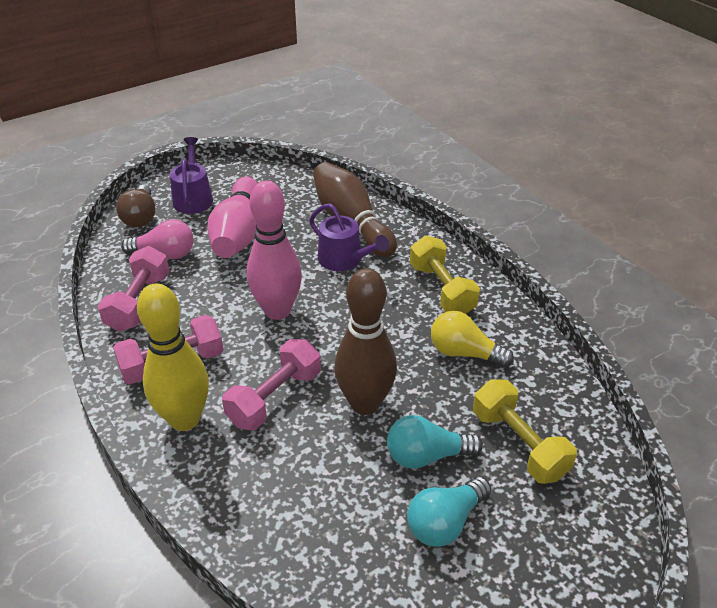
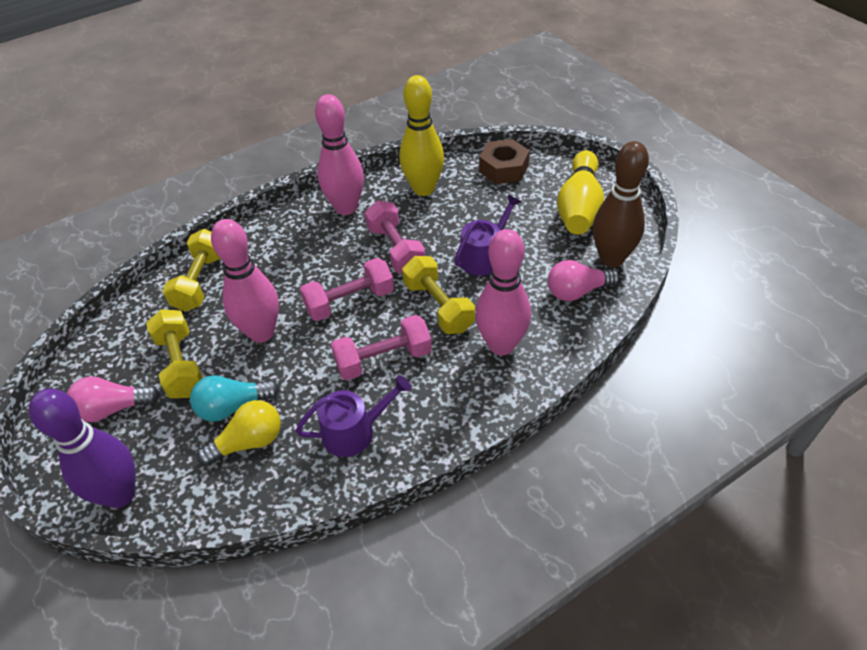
brown bowling pin: [313,162,397,258] [334,268,397,415] = 2 -> [593,141,649,267] = 1
brown light bulb: [116,184,156,227] = 1 -> none = 0
brown nut: none = 0 -> [479,139,530,184] = 1
pink bowling pin: [207,177,257,258] [247,180,302,320] = 2 -> [211,219,279,343] [315,94,364,215] [475,229,531,355] = 3
pink light bulb: [121,219,193,259] = 1 -> [67,376,160,422] [548,260,620,301] = 2
purple bowling pin: none = 0 -> [29,389,135,508] = 1
turquoise light bulb: [387,415,483,469] [407,476,491,547] = 2 -> [190,375,280,422] = 1
yellow bowling pin: [137,284,209,431] = 1 -> [400,75,444,196] [557,150,604,235] = 2
yellow dumbbell: [410,235,480,314] [473,380,577,484] = 2 -> [146,310,203,398] [162,229,221,312] [402,256,475,334] = 3

